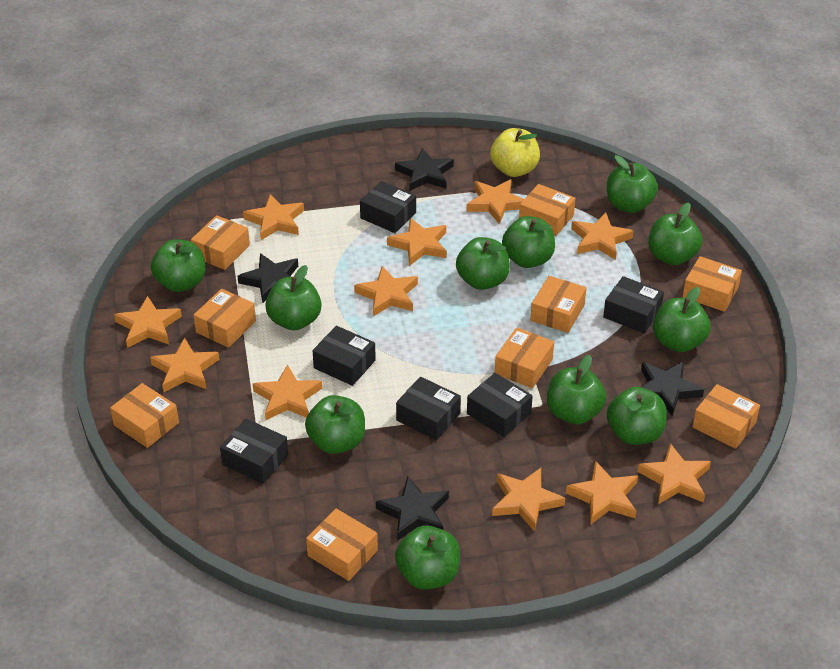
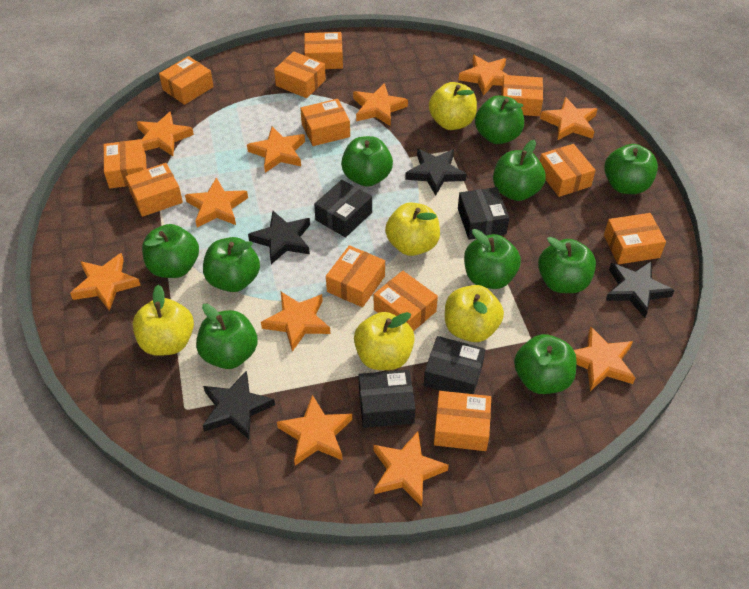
black box: [220,419,288,484] [313,326,376,386] [360,181,416,233] [396,377,461,440] [467,373,533,437] [603,276,664,333] = 6 -> [314,180,372,237] [359,370,416,428] [424,336,485,394] [458,187,509,240] = 4
green apple: [151,239,205,292] [265,265,322,331] [305,395,365,454] [395,525,460,590] [456,237,510,290] [502,216,555,268] [547,355,606,424] [607,155,658,213] [607,387,667,445] [649,203,702,265] [653,287,710,352] = 11 -> [142,224,199,278] [196,304,257,369] [203,237,260,292] [341,136,393,187] [464,229,521,289] [475,96,524,144] [493,140,546,201] [514,334,577,394] [538,237,596,293] [604,144,658,194] = 10
orange box: [110,383,179,448] [191,215,250,270] [193,289,256,348] [306,509,378,581] [495,327,554,388] [519,184,576,236] [530,276,586,333] [683,256,742,312] [693,384,760,449] = 9 -> [104,139,147,188] [125,163,183,217] [159,56,214,105] [274,51,326,98] [300,99,350,146] [304,32,343,69] [326,245,385,307] [374,271,438,331] [434,391,491,451] [501,75,543,116] [540,144,596,197] [604,213,666,264] = 12
yellow apple: [490,128,540,177] = 1 -> [132,285,194,356] [354,312,415,370] [385,202,440,256] [429,82,477,130] [445,285,504,342] = 5

